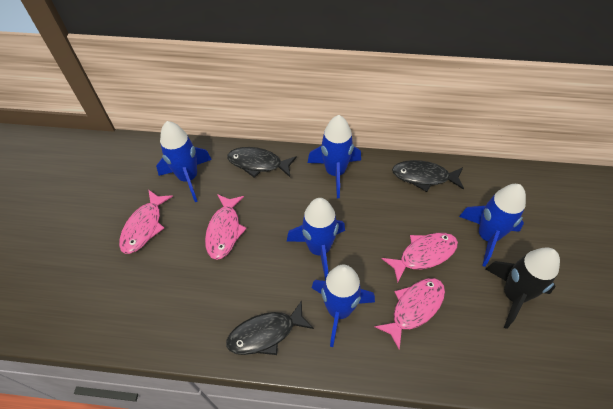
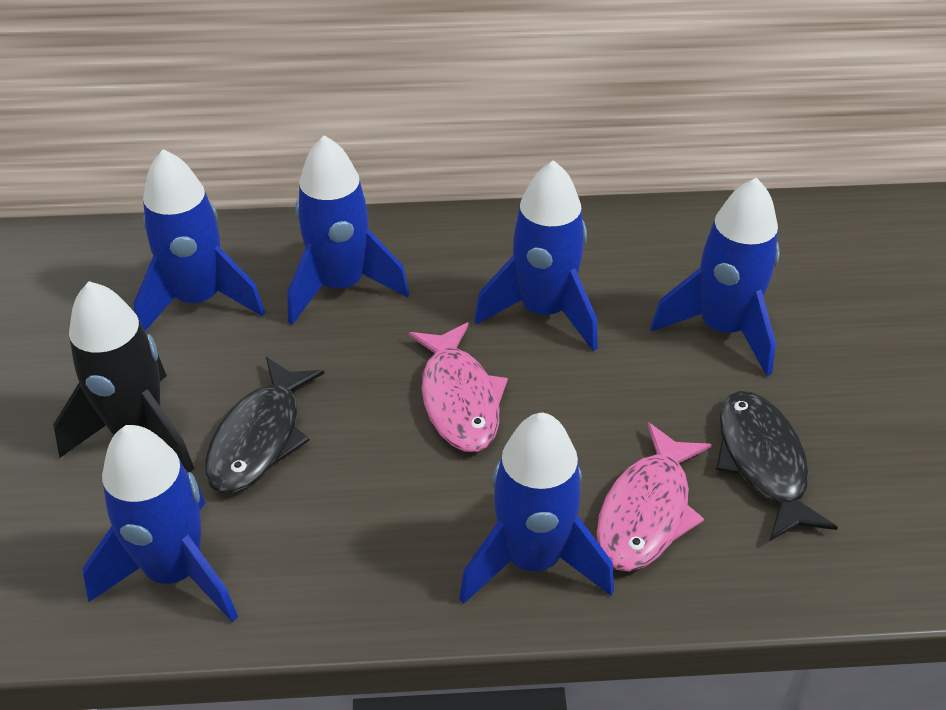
black fish: [226,300,314,355] [227,147,297,178] [392,160,464,192] = 3 -> [205,357,324,493] [716,391,838,541] = 2
blue rocket: [156,121,212,202] [287,198,345,280] [308,115,361,198] [312,264,375,347] [459,184,526,267] = 5 -> [82,425,238,622] [133,149,265,331] [287,135,410,325] [459,413,614,604] [474,160,598,351] [651,177,780,376] = 6
pink fish: [119,189,173,254] [205,194,247,260] [374,278,445,350] [382,233,458,283] = 4 -> [409,323,508,452] [597,422,712,572] = 2

